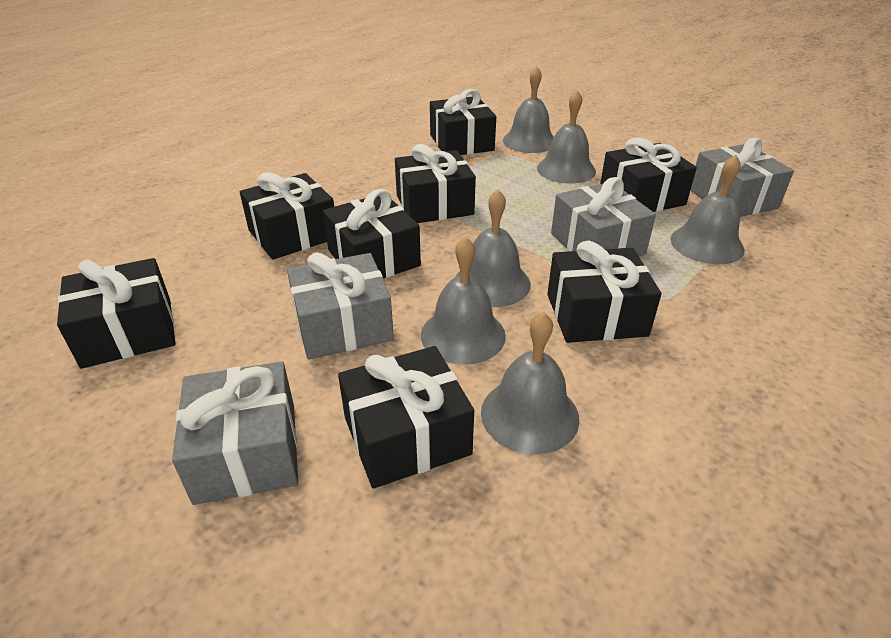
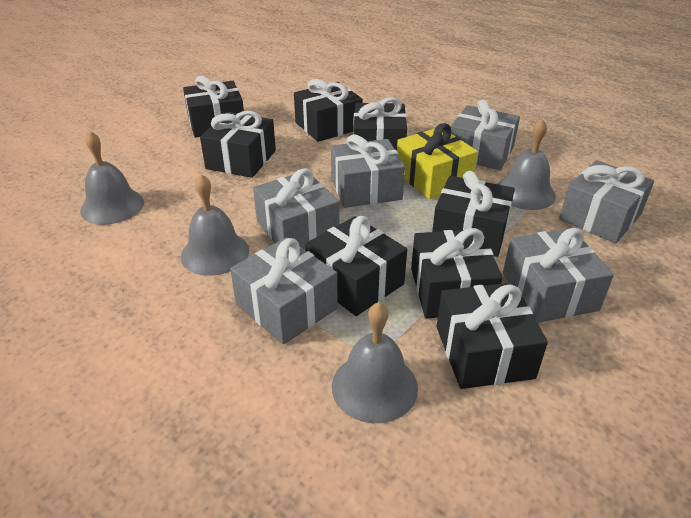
grey bell: [421,236,506,365] [456,189,531,307] [481,312,579,455] [503,66,554,153] [537,90,596,184] [671,155,744,264] = 6 -> [80,131,144,225] [181,174,249,276] [332,302,418,423] [498,119,556,210] = 4
grey gift: [172,362,298,505] [287,252,394,360] [551,177,656,256] [690,138,794,217] = 4 -> [230,237,338,344] [253,168,340,249] [331,134,405,208] [451,99,520,170] [503,228,614,323] [559,160,654,243] = 6
yellow gift: none = 0 -> [397,123,478,199] = 1

